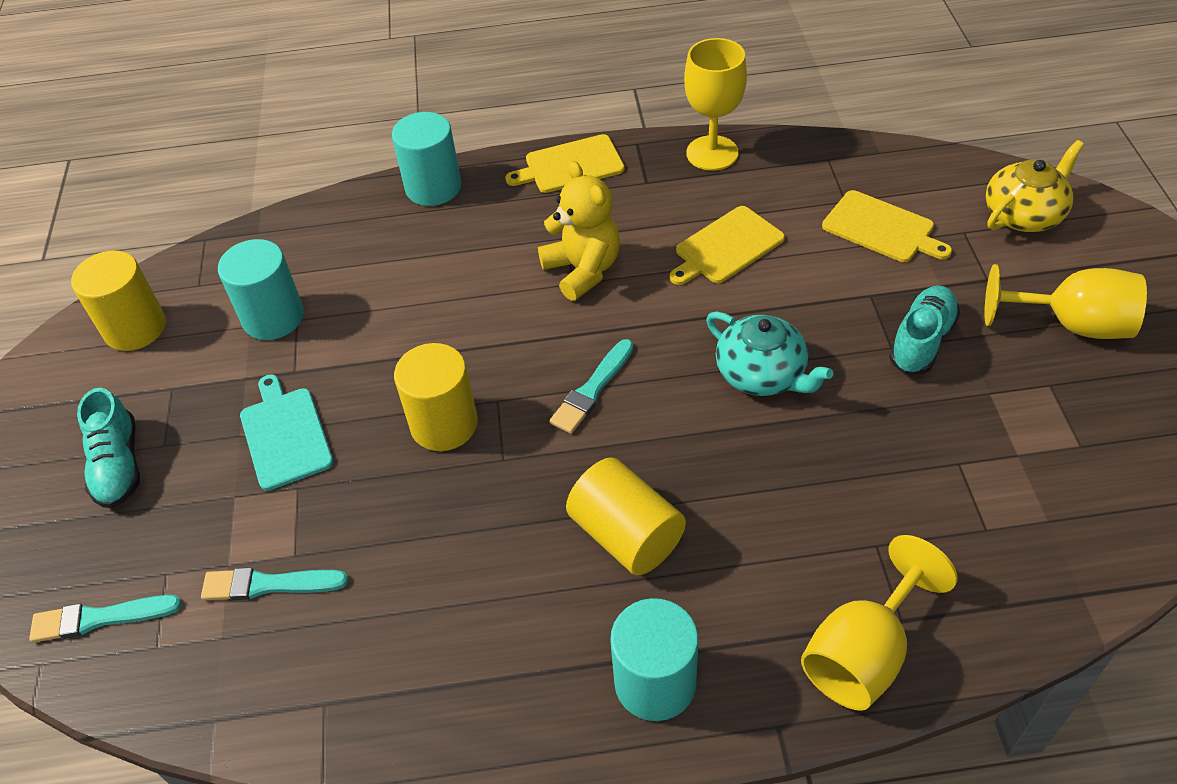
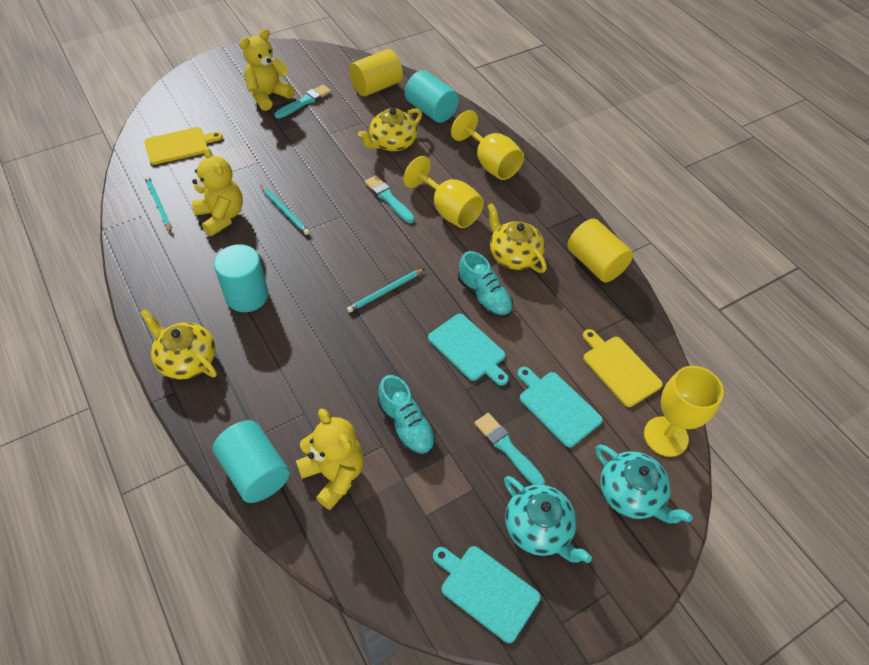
turquoise cutting board: [240,374,333,491] = 1 -> [428,314,509,386] [433,546,541,643] [517,367,603,447] = 3
turquoise pencil: none = 0 -> [145,176,171,232] [261,185,309,235] [347,269,424,313] = 3
turquoise teapot: [706,311,833,396] = 1 -> [504,476,592,563] [595,444,693,523] = 2
yellow cutting board: [505,134,625,193] [670,206,785,285] [822,190,952,262] = 3 -> [144,127,223,165] [583,329,663,407] = 2
yellow cylinder: [71,250,166,351] [394,343,478,451] [566,458,686,575] = 3 -> [349,49,403,97] [567,219,633,282] = 2
yellow teapot: [986,140,1084,232] = 1 -> [140,309,217,379] [358,108,422,151] [487,203,547,273] = 3
yellow teddy bear: [538,161,620,301] = 1 -> [192,146,243,236] [239,29,295,111] [296,409,364,510] = 3

